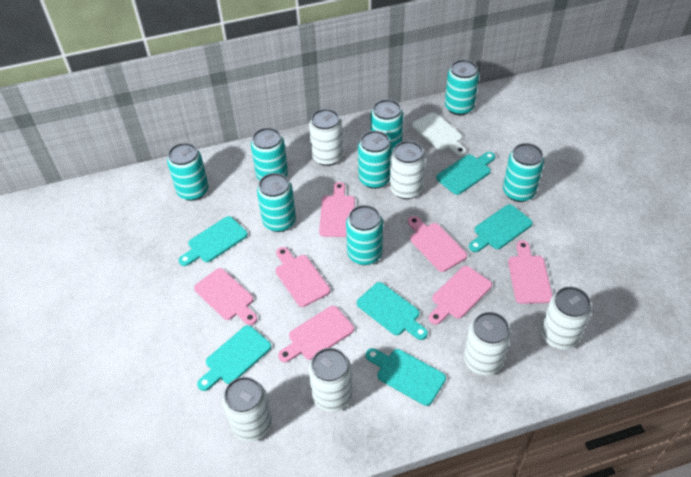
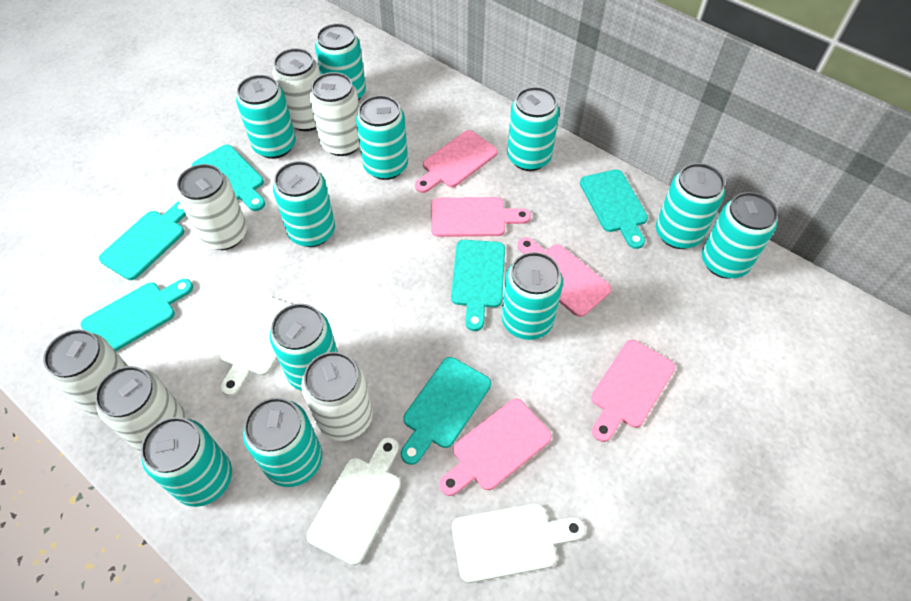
pink cutting board: [194,268,257,325] [275,247,330,307] [278,306,354,362] [319,182,355,237] [408,216,467,272] [429,266,492,325] [508,240,553,304] = 7 -> [415,130,498,193] [431,197,531,237] [439,398,552,496] [517,237,612,317] [591,340,675,442] = 5
turquoise can: [167,143,209,201] [251,128,288,181] [257,173,296,232] [346,205,383,265] [358,131,392,189] [371,99,403,152] [445,60,479,115] [503,143,544,202] = 8 -> [141,417,232,507] [236,75,296,159] [243,397,322,487] [269,304,338,391] [273,161,335,247] [315,23,366,101] [356,95,408,180] [501,252,563,340] [507,87,559,171] [656,163,725,249] [702,192,778,279] = 11
white cutting board: [412,112,466,156] = 1 -> [221,295,293,396] [307,437,401,565] [452,503,585,583] = 3

